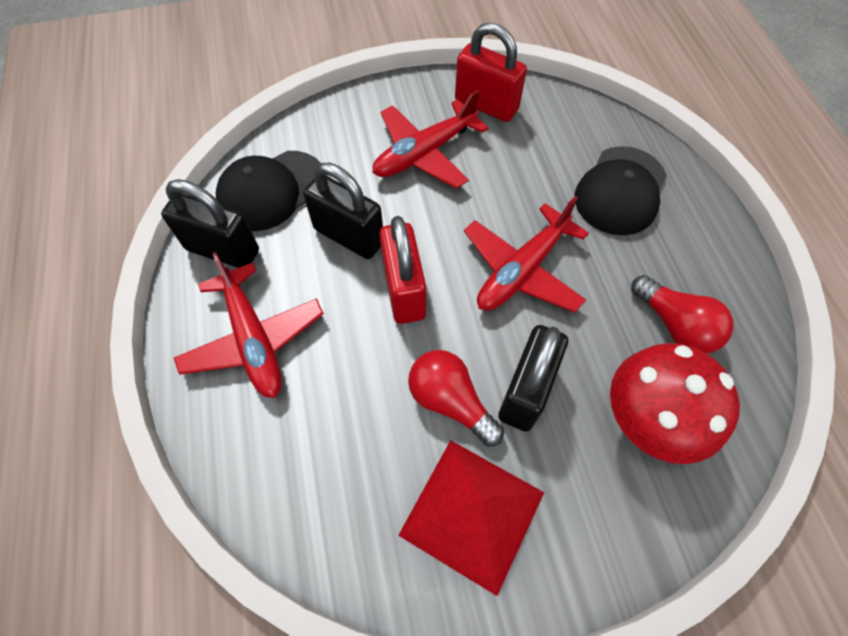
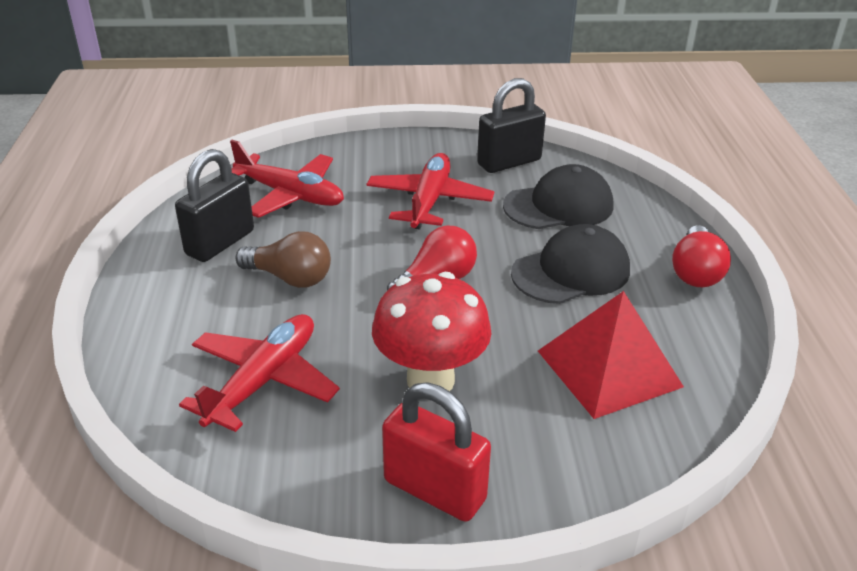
black padlock: [161,179,259,268] [303,163,383,259] [498,325,568,432] = 3 -> [175,149,254,262] [477,78,546,173] = 2
brown light bulb: none = 0 -> [235,231,331,288] = 1
red padlock: [380,216,426,324] [455,22,527,122] = 2 -> [382,383,491,522] = 1

